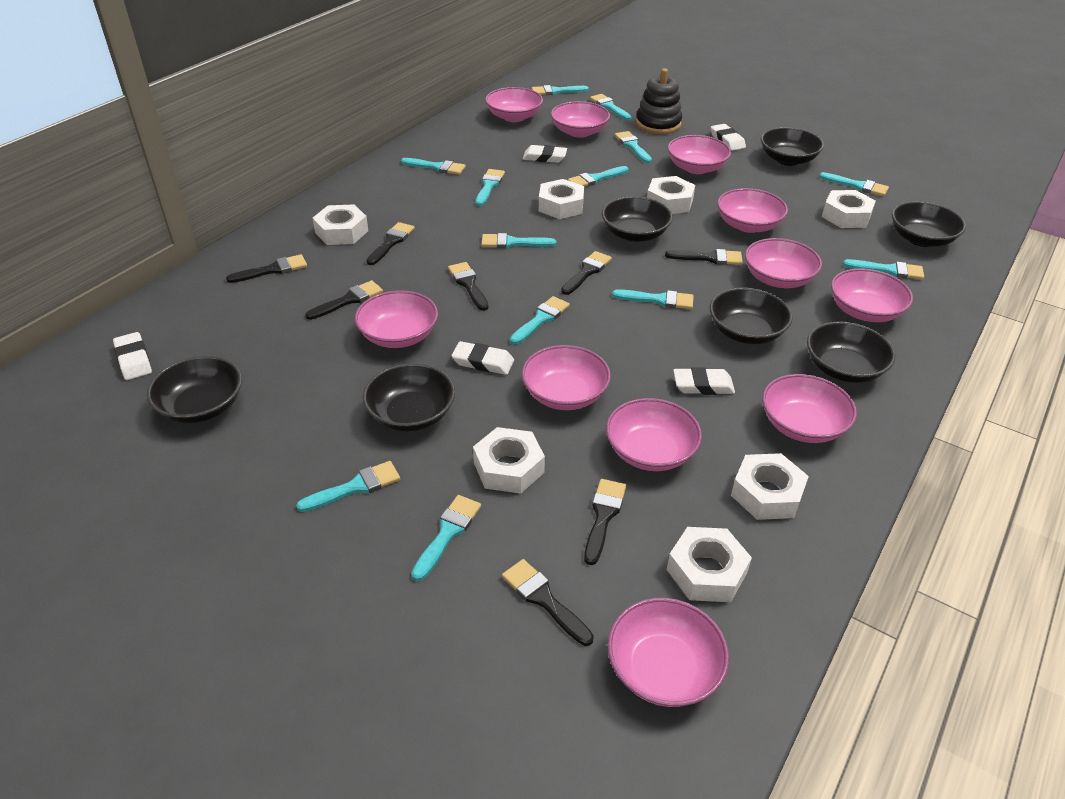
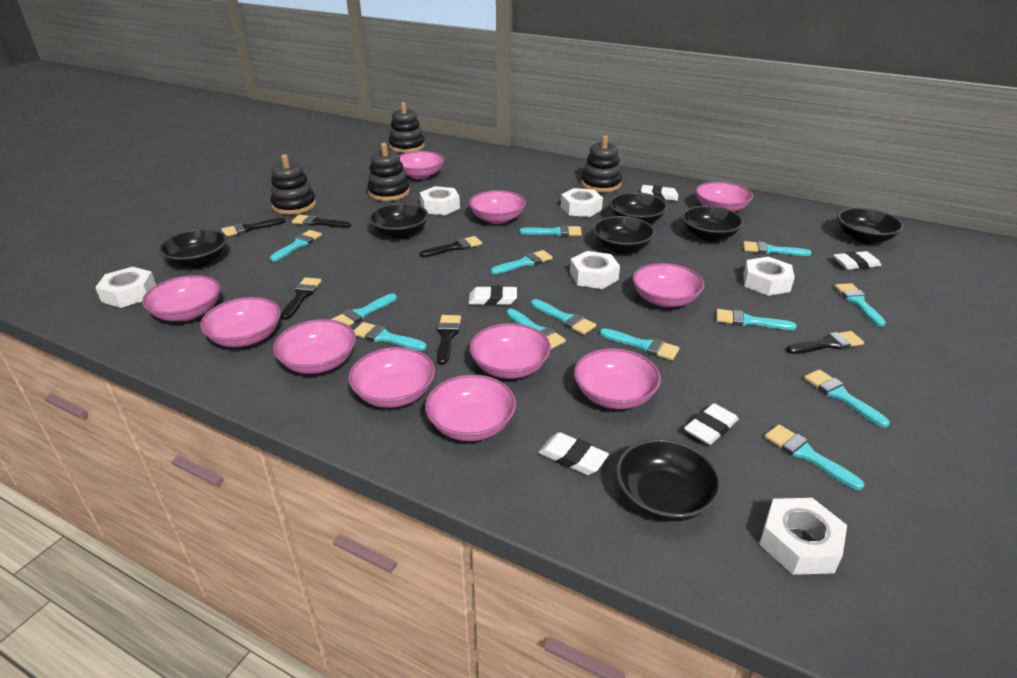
black brush: [226,254,307,283] [305,280,383,320] [366,222,415,265] [448,262,489,311] [502,559,594,646] [561,251,612,295] [584,479,626,565] [665,249,743,265] = 8 -> [221,218,286,236] [281,278,322,320] [292,215,351,228] [419,236,482,257] [437,315,461,365] [786,331,864,354] = 6
black stacking toy: [636,68,682,134] = 1 -> [270,154,316,215] [367,143,410,201] [389,102,425,153] [581,135,622,192] = 4
white nut: [312,204,368,245] [473,427,545,494] [539,179,584,219] [647,176,695,214] [667,527,752,602] [731,453,809,520] [822,190,876,228] = 7 -> [95,267,156,308] [420,186,460,215] [561,188,603,217] [570,251,620,289] [743,257,795,296] [759,498,847,575] = 6

